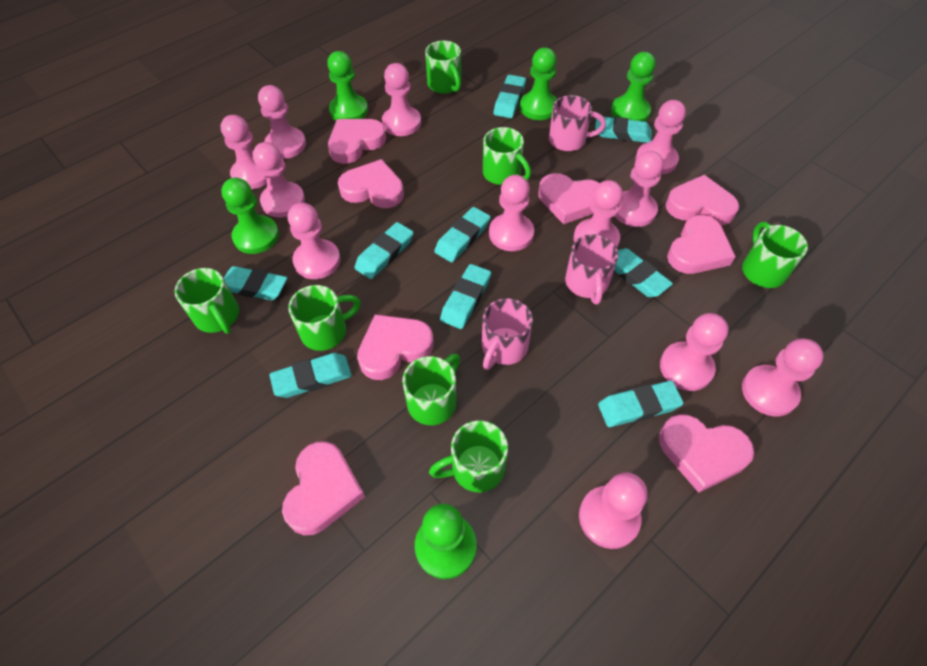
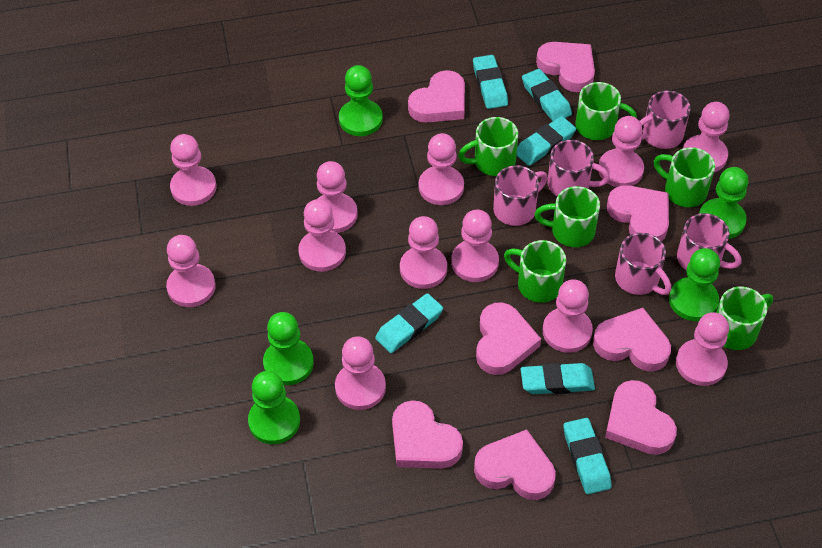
green mug: [175,268,239,334] [288,285,361,351] [402,354,460,425] [425,41,461,94] [429,421,508,492] [483,127,531,185] [742,222,808,288] = 7 -> [458,117,518,176] [504,240,566,303] [534,186,600,247] [575,82,637,140] [654,147,715,207] [716,287,773,350] = 6
pink mug: [482,298,533,370] [549,95,606,151] [565,234,618,305] = 3 -> [493,165,548,226] [547,140,610,196] [615,233,671,295] [640,90,690,149] [677,213,742,270] = 5
turquoise eraser: [224,266,287,300] [270,353,352,398] [354,222,414,279] [434,207,491,262] [440,264,491,329] [494,75,526,118] [595,117,652,143] [598,381,684,427] [614,248,673,297] = 9 -> [375,293,443,353] [473,55,508,109] [517,116,576,166] [521,363,595,394] [522,69,572,121] [563,418,612,494] = 6

